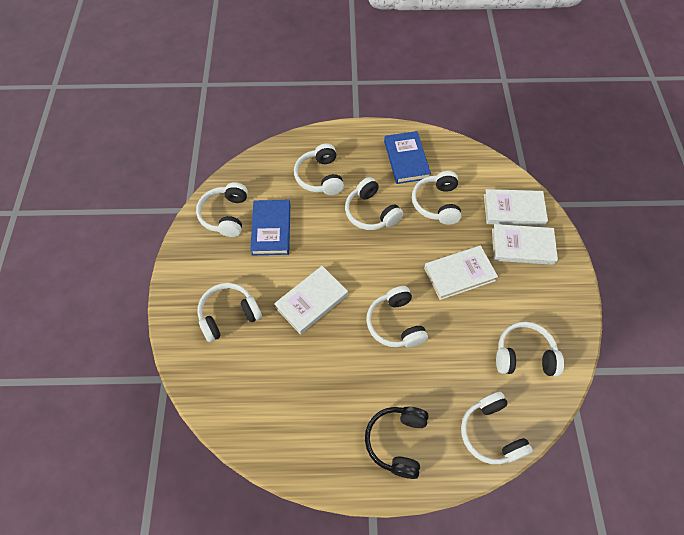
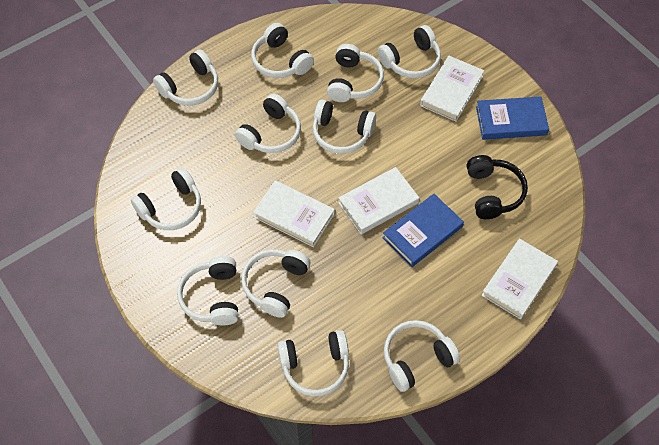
white headphones: [196,182,248,237] [197,283,262,342] [294,143,344,195] [345,177,403,230] [366,286,428,347] [412,171,461,225] [461,392,533,464] [496,322,564,377] = 8 -> [131,167,201,230] [153,50,218,106] [177,256,239,325] [235,94,301,153] [241,250,310,318] [251,23,314,78] [277,330,349,396] [313,100,376,154] [327,44,384,102] [378,25,441,78] [384,320,460,392] = 11

